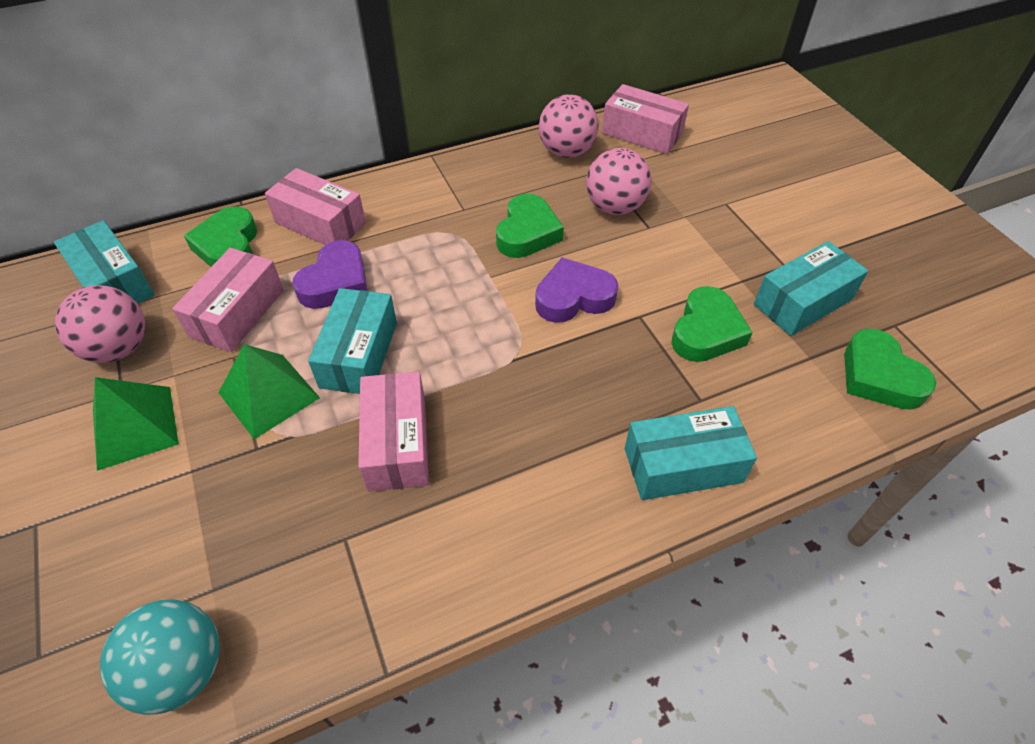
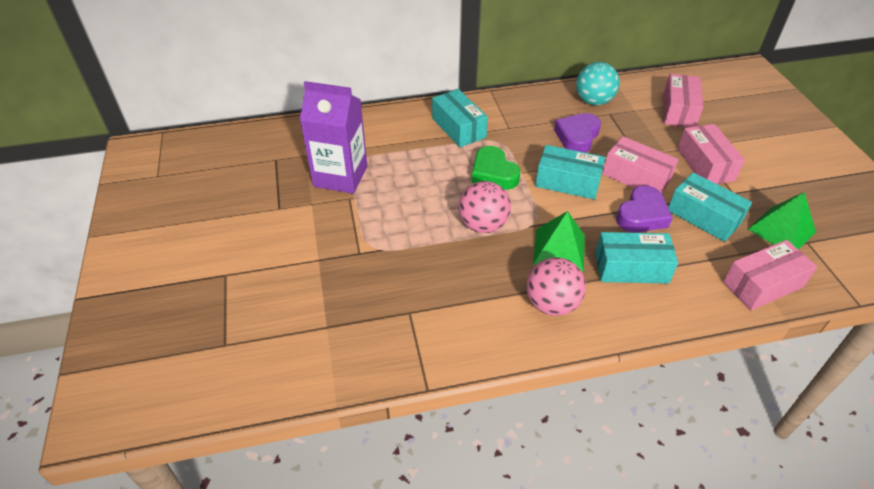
green heart: [184,206,257,267] [496,194,564,258] [671,286,753,362] [844,328,936,410] = 4 -> [471,146,520,190] = 1
pink ball: [55,285,145,363] [539,94,599,158] [586,148,652,215] = 3 -> [459,181,511,233] [527,257,586,316] = 2
purple carton: none = 0 -> [300,81,367,194] = 1

